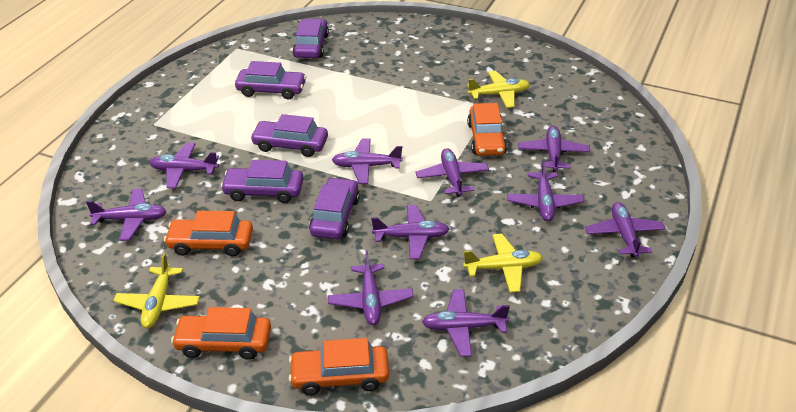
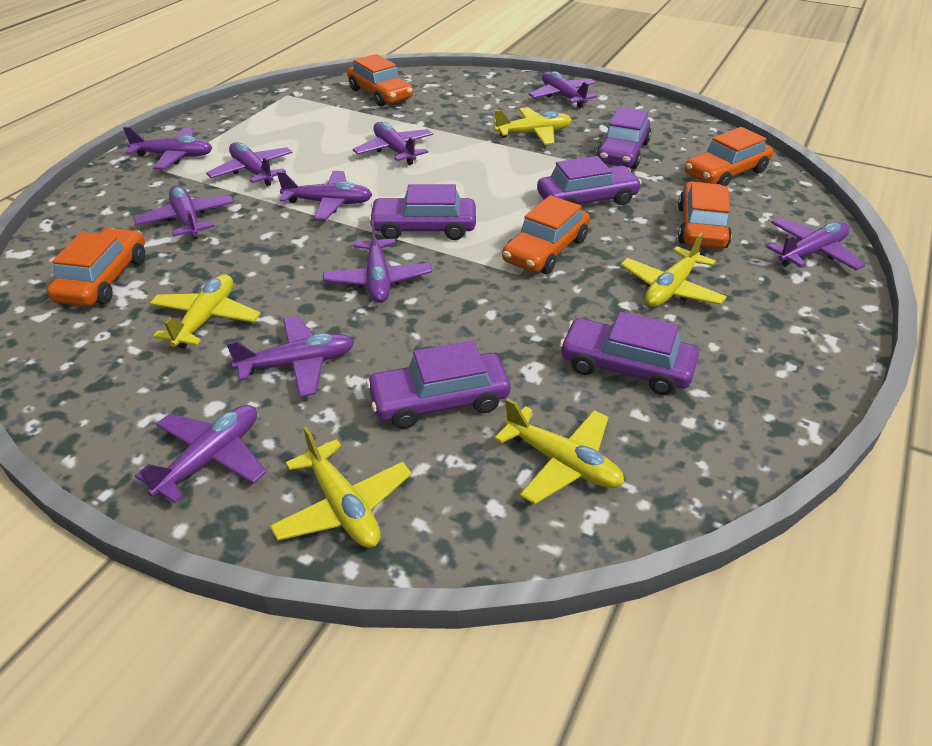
orange car: [164,211,253,256] [171,307,271,360] [289,338,389,395] [467,103,507,156] = 4 -> [47,228,145,306] [347,54,413,107] [502,195,590,274] [678,181,732,249] [685,127,773,186] = 5
yellow plane: [113,253,200,328] [463,234,543,293] [467,71,530,108] = 3 -> [150,274,261,349] [270,426,412,548] [493,107,572,145] [494,398,624,504] [620,233,727,307] = 5

